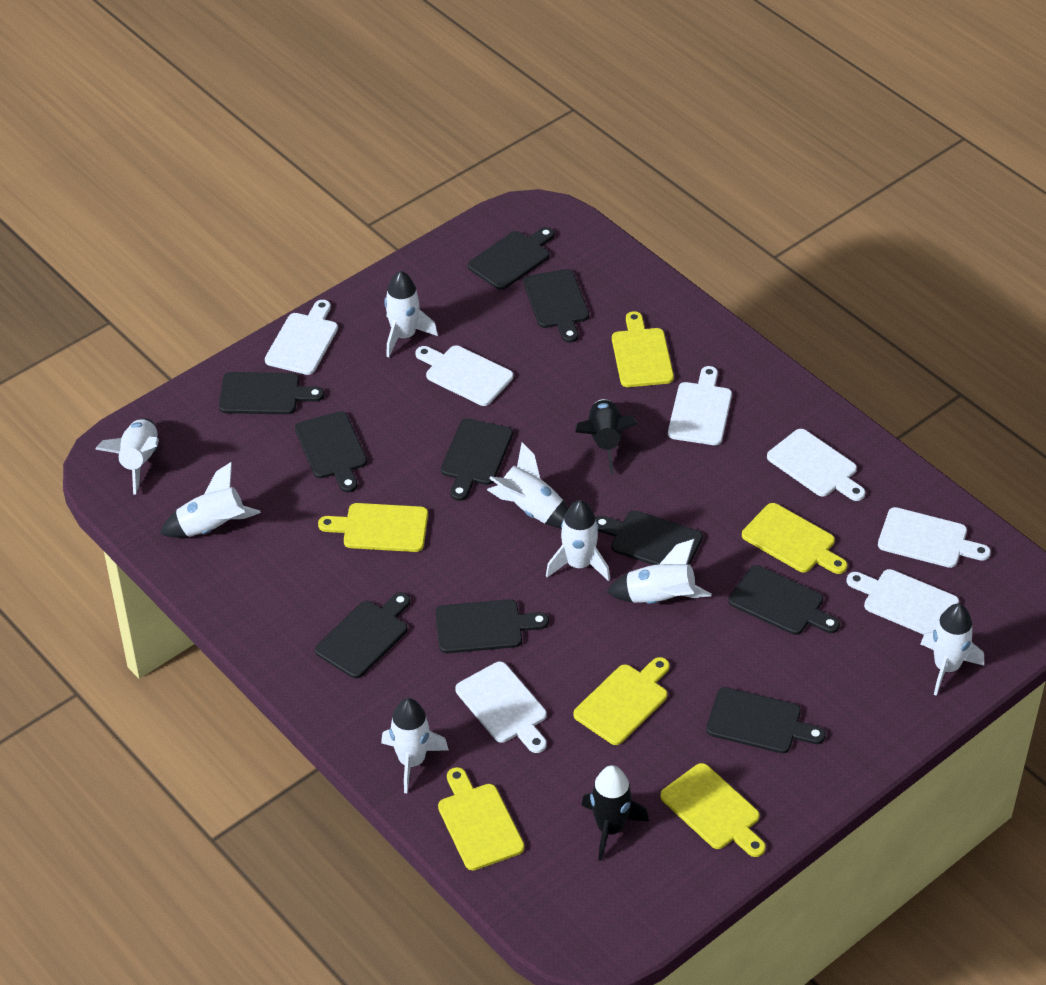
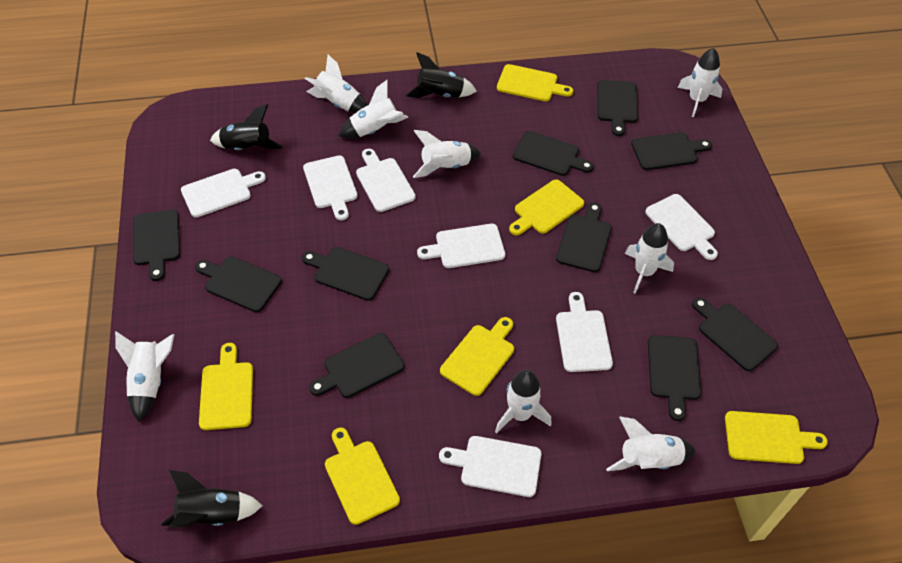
black rocket: [575,399,637,474] [581,765,649,861] = 2 -> [162,470,262,528] [210,104,283,150] [406,52,477,98] = 3

